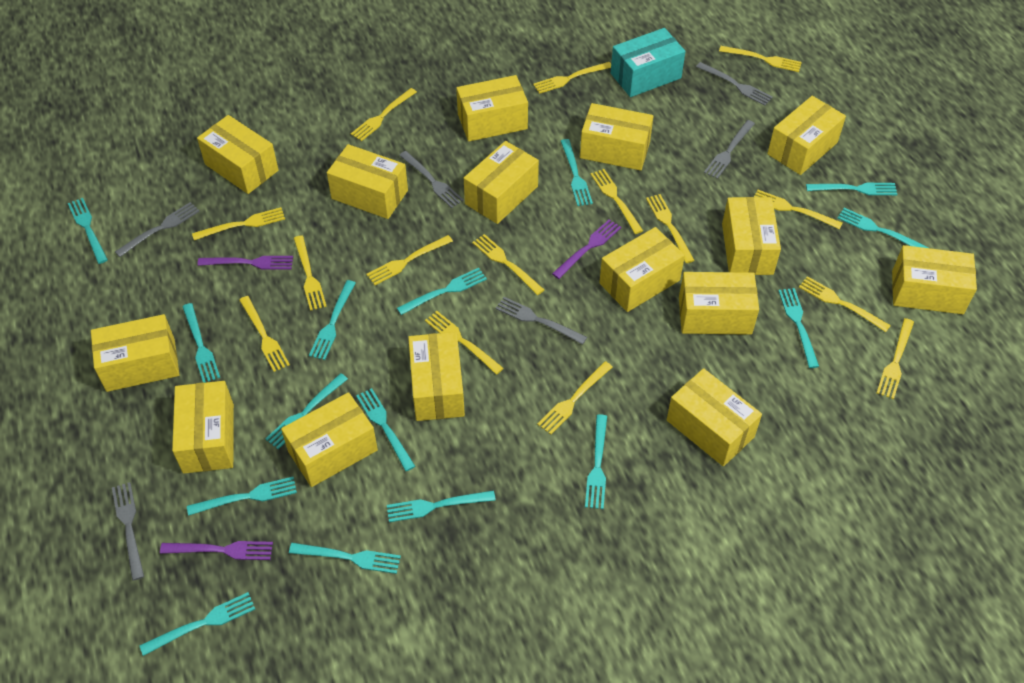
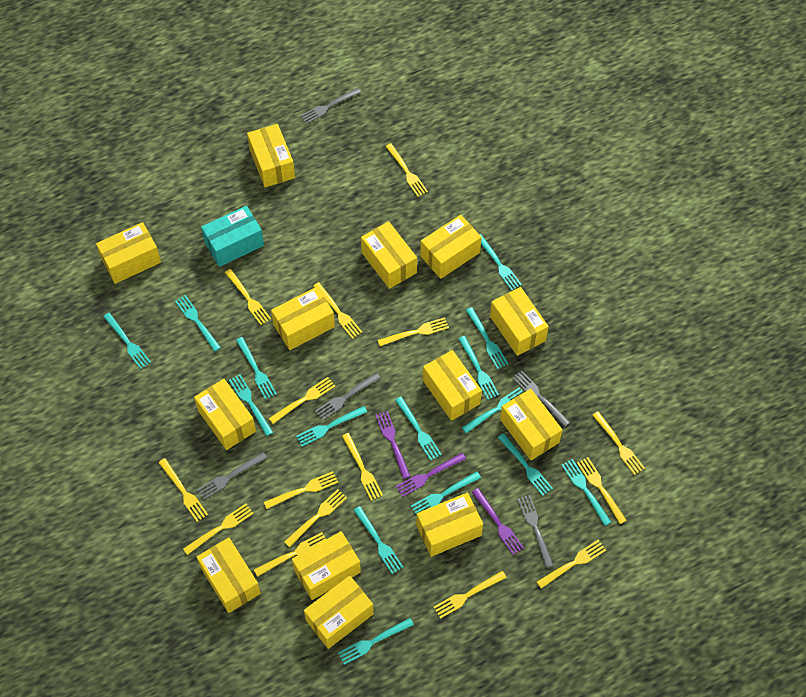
grey fork: [112,482,144,580] [115,202,200,257] [399,151,464,208] [496,297,587,345] [696,62,773,106] [704,120,755,179] = 6 -> [197,452,267,500] [300,88,361,124] [315,373,381,421] [512,370,570,427] [517,495,553,568] = 5
yellow box: [91,314,179,392] [172,381,234,474] [197,115,279,194] [281,392,378,487] [327,144,408,219] [408,332,465,421] [456,75,528,142] [464,141,539,224] [580,103,653,171] [599,227,685,312] [667,368,762,466] [679,272,759,335] [722,197,781,275] [767,96,846,175] [892,245,977,314] = 15 -> [96,222,161,284] [194,379,256,450] [197,537,261,613] [247,124,295,187] [271,287,335,350] [292,531,361,600] [304,576,374,649] [361,221,417,289] [416,492,483,557] [420,215,482,279] [423,350,482,421] [490,287,549,356] [500,389,562,460] = 13

